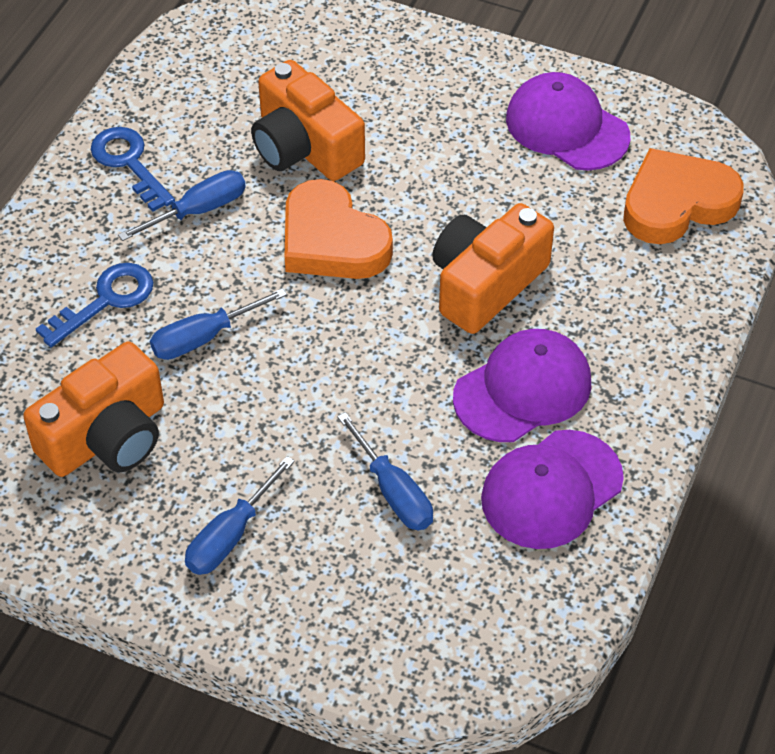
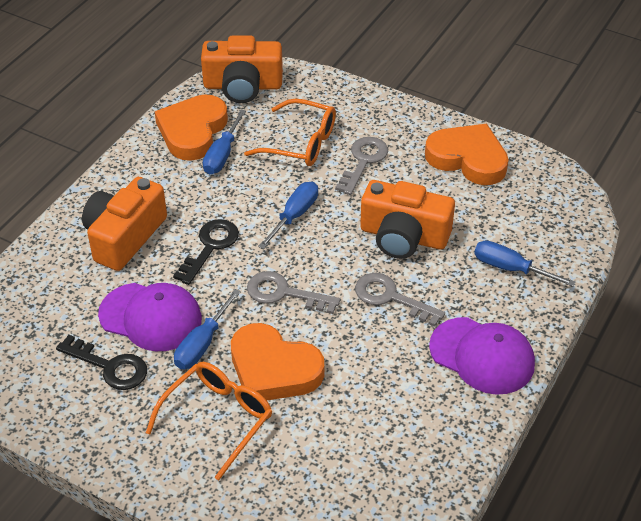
black key: none = 0 -> [56,335,147,390] [173,219,239,285] = 2
blue key: [36,263,154,347] [91,127,175,212] = 2 -> none = 0
grey key: none = 0 -> [247,271,340,314] [335,137,388,195] [355,273,445,327] = 3
orange glasses: none = 0 -> [146,362,272,480] [244,98,336,166] = 2
orange heart: [285,179,393,279] [623,148,744,244] = 2 -> [155,94,228,161] [231,323,324,400] [425,124,509,185] = 3
purple cap: [453,329,591,442] [481,430,624,549] [506,72,630,171] = 3 -> [98,283,202,351] [429,317,535,395] = 2

